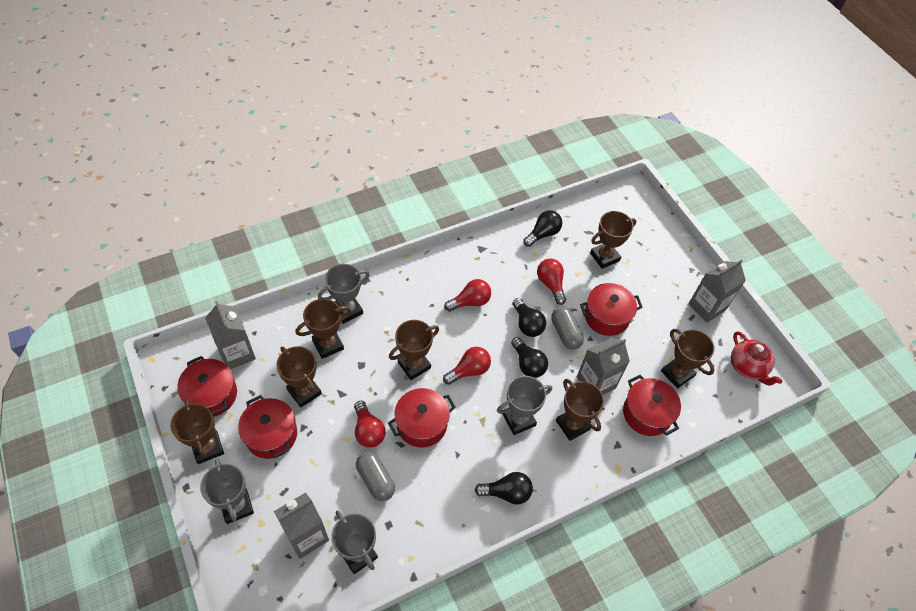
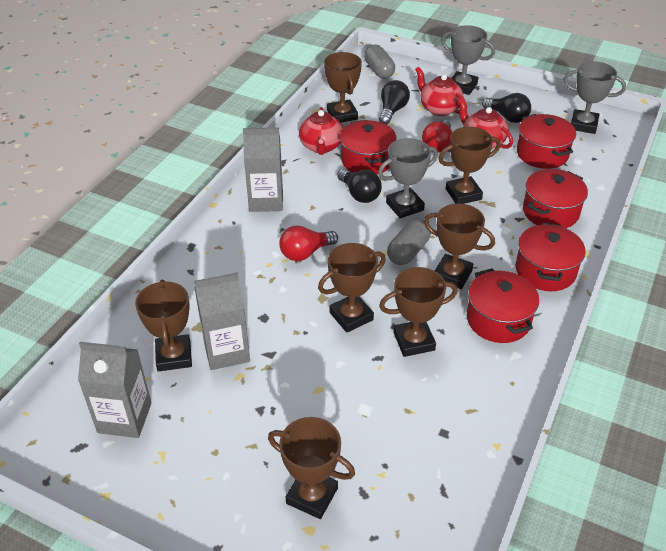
black light bulb: [475,472,533,505] [511,337,548,378] [512,298,546,337] [523,210,562,247] = 4 -> [337,169,382,203] [379,80,410,125] [482,93,531,123] = 3
grey carton: [205,301,256,369] [274,492,329,559] [577,338,630,395] [688,259,746,323] = 4 -> [78,342,151,438] [194,272,250,370] [243,127,283,212] = 3
grey trophy: [200,458,254,524] [318,264,370,324] [331,510,378,574] [497,376,552,435] = 4 -> [378,138,438,218] [441,25,495,95] [563,62,626,134] = 3
red light bulb: [354,401,385,448] [443,347,491,385] [444,279,491,312] [537,259,566,305] = 4 -> [279,225,338,261] [422,120,452,152] = 2
red teapot: [731,331,782,386] = 1 -> [299,107,343,155] [415,67,467,116] [457,98,513,149] = 3

